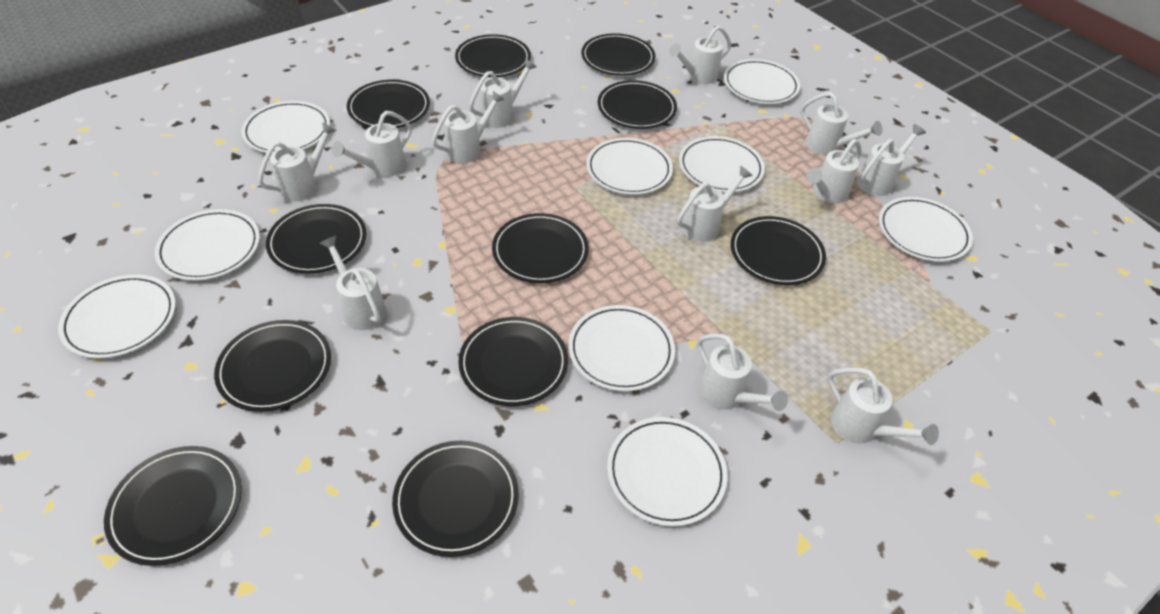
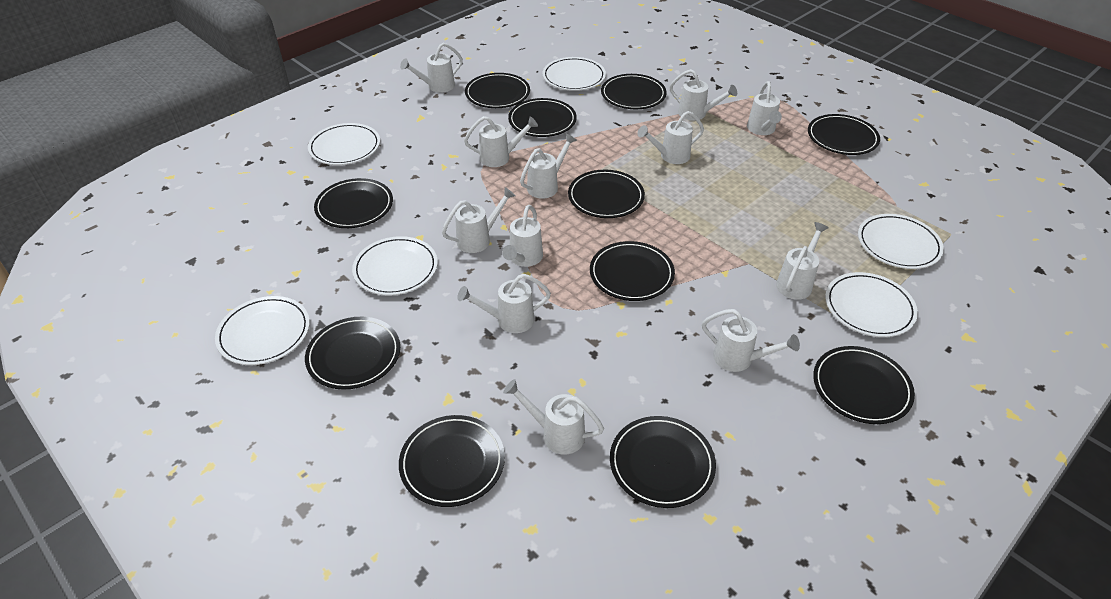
white plate: [58,275,176,359] [155,209,260,281] [241,101,330,153] [568,305,675,391] [586,138,673,195] [607,417,728,527] [679,136,765,192] [724,59,800,104] [879,197,973,262] = 9 -> [215,296,310,365] [308,123,380,165] [352,236,438,296] [542,57,606,91] [825,272,918,337] [858,214,944,269] = 6

